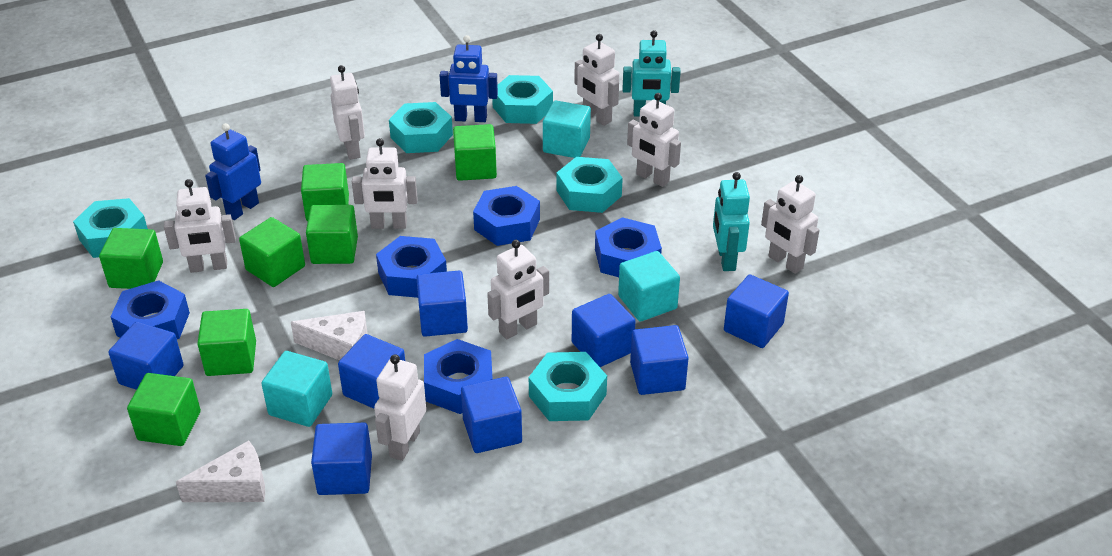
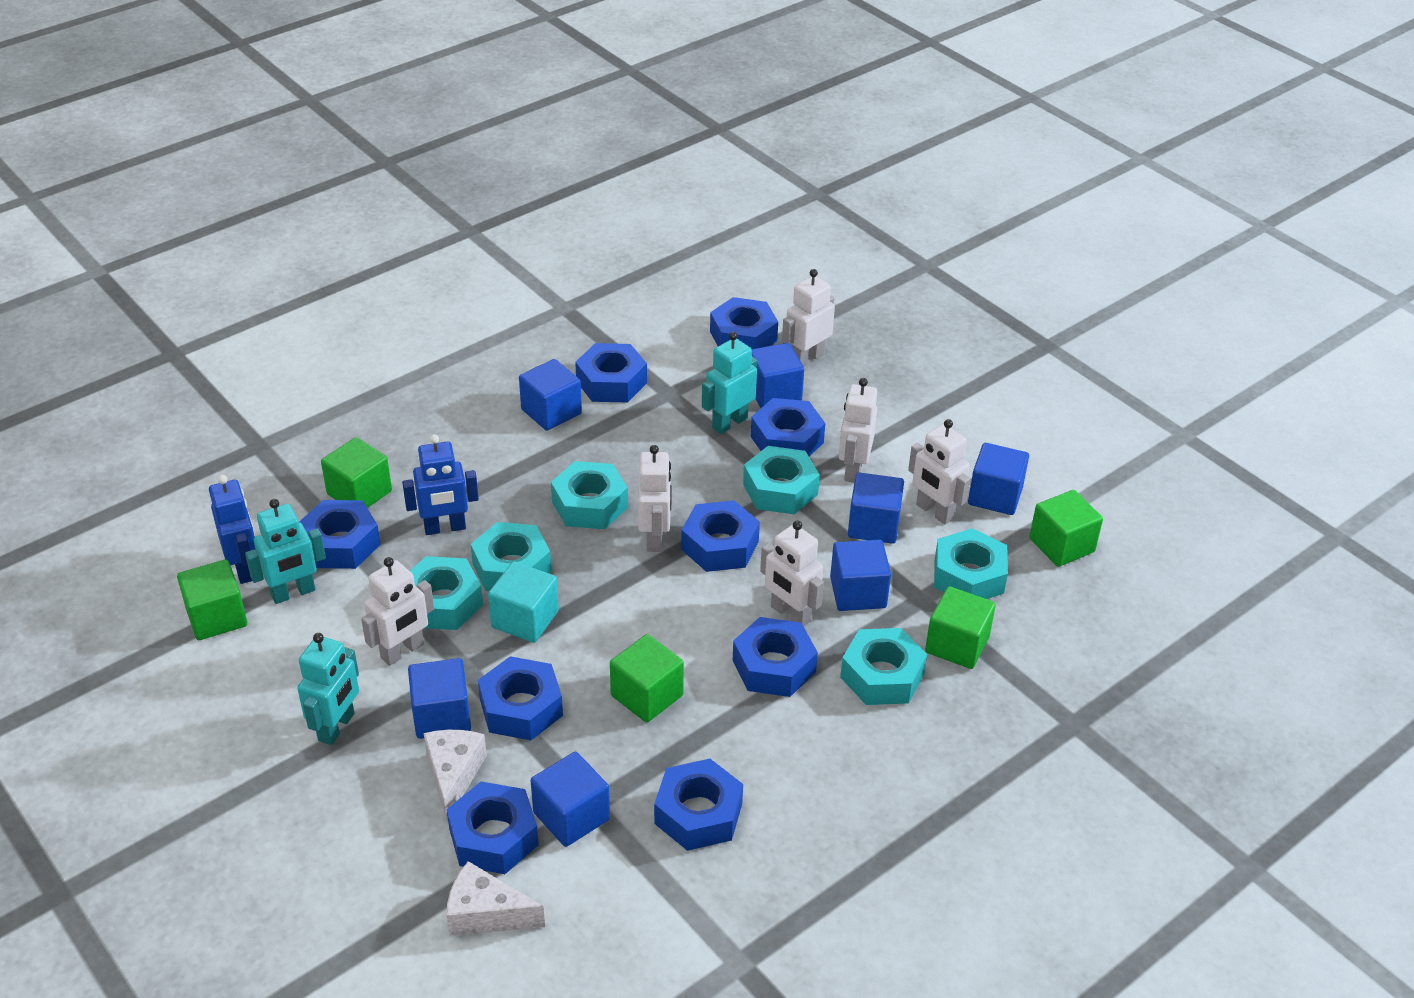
blue cube: [108,322,184,390] [311,423,372,495] [338,334,405,409] [416,271,468,337] [461,377,522,453] [572,294,636,367] [630,325,689,395] [724,274,789,348] = 8 -> [408,658,471,739] [519,359,582,431] [531,752,610,847] [752,343,804,408] [830,540,891,611] [848,473,904,544] [968,443,1029,515] = 7
blue nut: [110,280,190,339] [376,236,447,298] [424,339,493,414] [473,186,540,246] [595,217,662,277] = 5 -> [299,500,381,569] [446,781,539,874] [478,656,563,740] [575,343,647,403] [654,759,743,851] [681,500,760,572] [710,297,778,349] [733,617,818,697] [751,398,825,456] = 9
green cube: [99,228,163,289] [127,373,201,446] [197,309,256,376] [239,217,305,287] [301,163,349,221] [306,205,358,264] [453,124,497,181] = 7 -> [177,559,247,640] [321,437,392,508] [610,634,684,723] [925,586,996,669] [1029,490,1103,567] = 5
turquoise cube: [261,351,332,427] [543,100,591,158] [618,251,680,322] = 3 -> [488,561,559,643] = 1
turquoise nut: [73,198,148,258] [389,102,453,153] [492,75,553,124] [529,352,607,421] [557,157,623,213] = 5 -> [410,556,483,630] [471,522,551,591] [551,461,628,529] [743,446,820,514] [840,628,927,705] [934,528,1008,599] = 6
turquoise robot: [623,30,681,116] [713,172,750,271] = 2 -> [245,499,326,604] [297,633,359,745] [702,332,757,434] = 3
white robot: [164,179,236,273] [330,65,365,160] [352,138,418,229] [374,354,426,461] [487,240,549,339] [574,34,619,126] [627,93,681,187] [761,175,820,274] = 8 -> [361,557,434,666] [638,445,671,552] [760,520,824,626] [782,269,835,366] [839,378,877,483] [908,419,970,524] = 6

